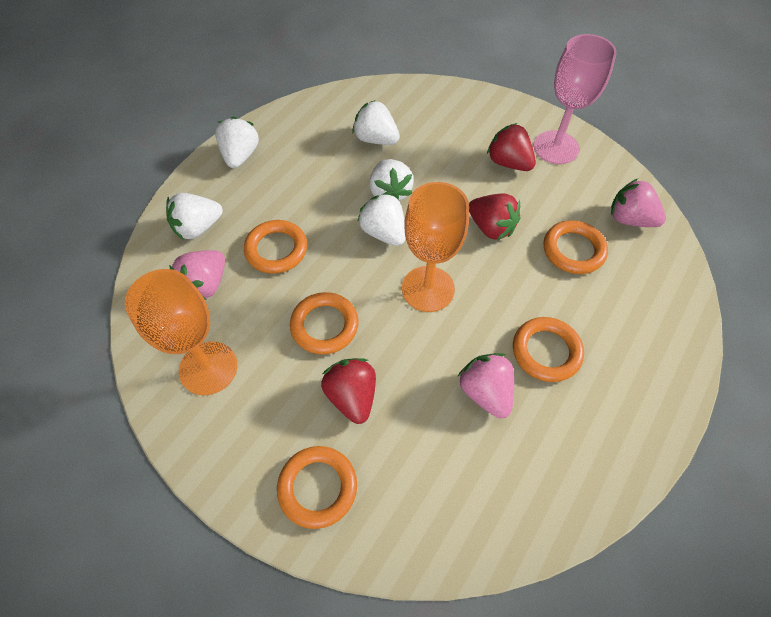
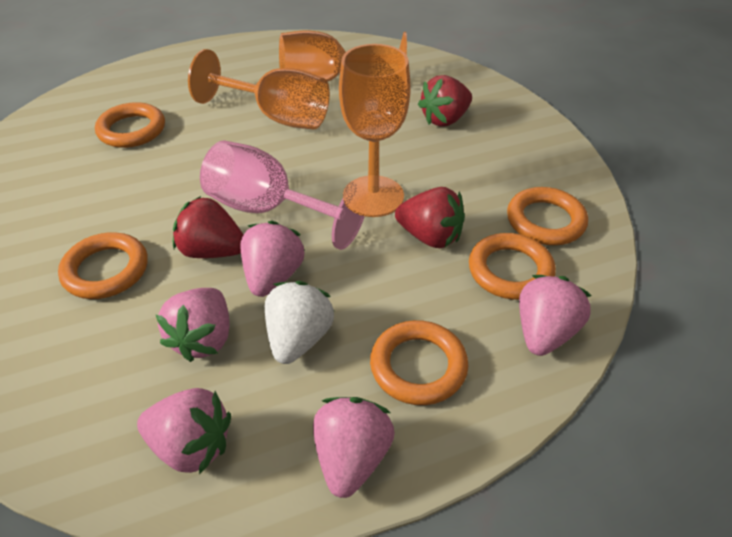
orange goblet: [125,269,237,395] [402,182,469,312] = 2 -> [188,49,330,130] [279,31,407,82] [339,44,411,217] = 3
pink strawberry: [169,250,225,300] [458,353,514,419] [611,179,666,227] = 3 -> [137,388,231,475] [156,288,230,362] [240,221,305,297] [313,397,395,498] [519,275,592,356] = 5
white strawberry: [166,193,223,240] [215,116,259,168] [352,100,400,145] [357,193,406,246] [369,159,414,201] = 5 -> [265,281,334,364] = 1

